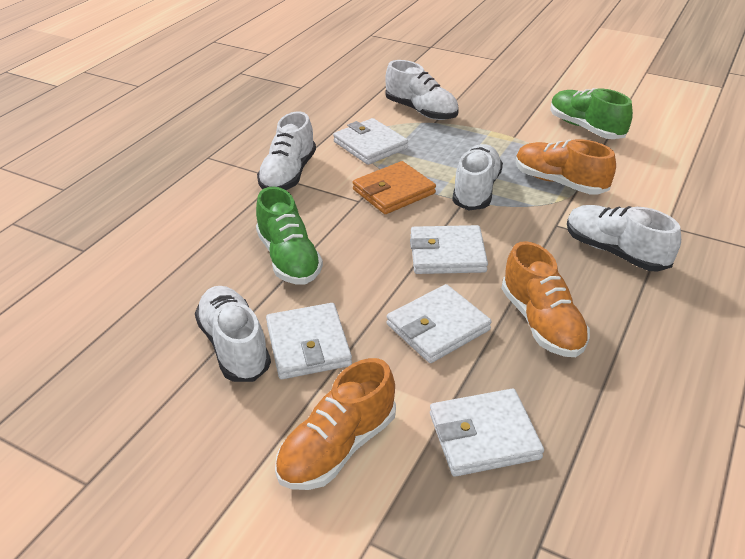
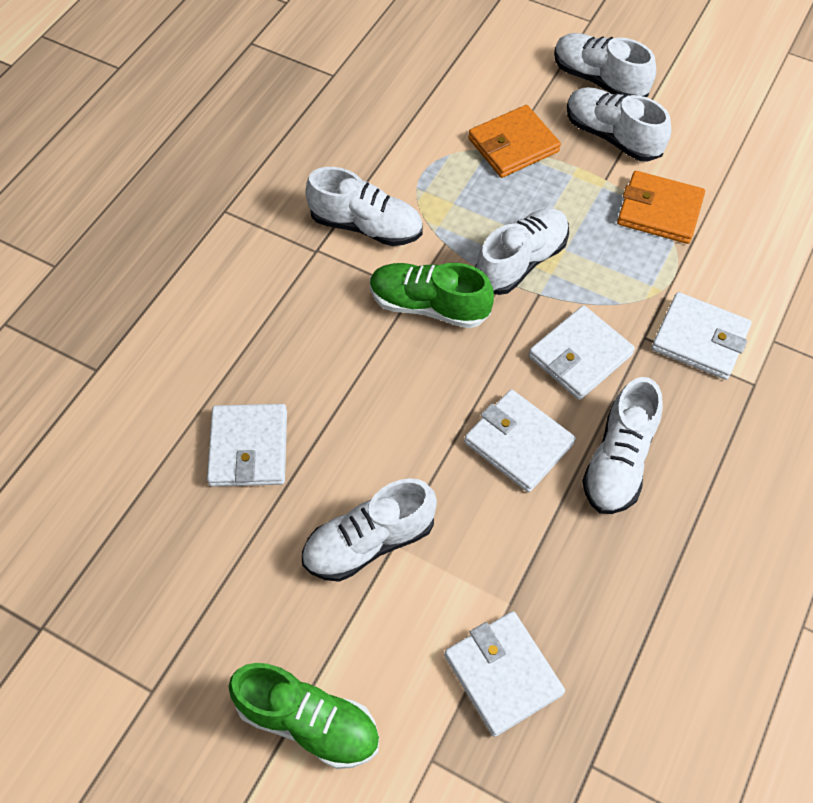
orange shoe: [275,358,396,490] [502,241,590,357] [516,139,616,194] = 3 -> none = 0
orange wallet: [352,161,436,214] = 1 -> [468,105,561,178] [617,171,705,244] = 2
white shoe: [195,286,271,382] [257,111,316,190] [385,60,459,120] [452,144,503,211] [567,205,681,272] = 5 -> [302,478,437,582] [305,167,423,246] [475,208,569,295] [554,33,656,97] [567,87,671,162] [582,377,663,514] = 6

